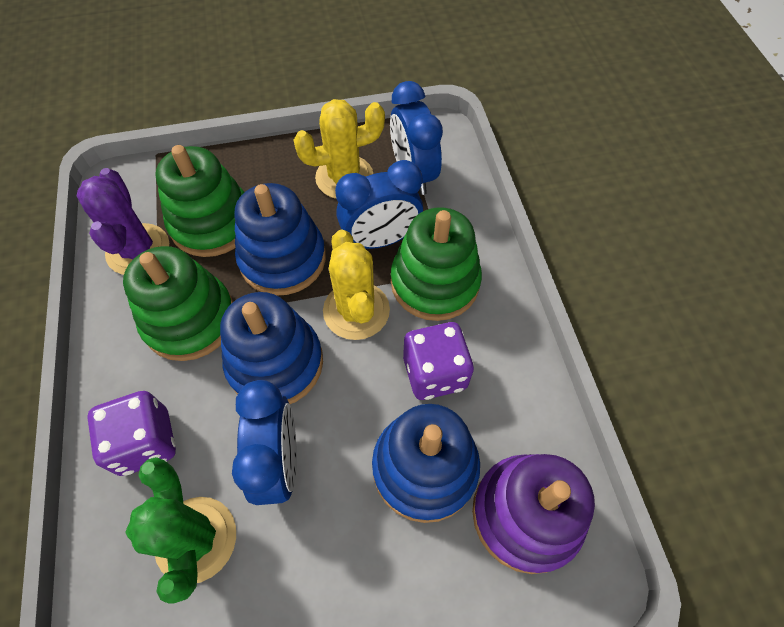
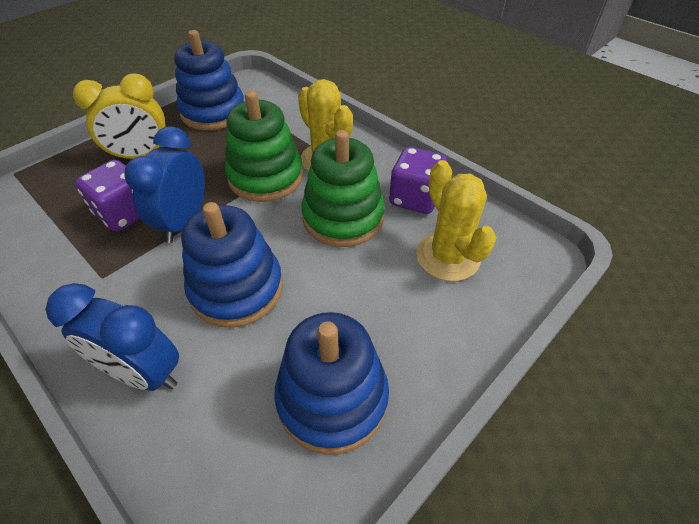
blue clock: [232,380,297,505] [335,160,423,249] [390,81,443,195] = 3 -> [45,283,179,391] [124,126,205,243] = 2
green cactus: [125,457,236,604] = 1 -> none = 0
green stacking toy: [123,246,233,361] [155,145,244,257] [391,207,482,321] = 3 -> [225,91,303,202] [301,130,385,247] = 2
purple cactus: [77,168,169,275] = 1 -> none = 0
purple stacking toy: [472,454,595,574] = 1 -> none = 0
yellow clock: none = 0 -> [73,74,166,160] = 1

